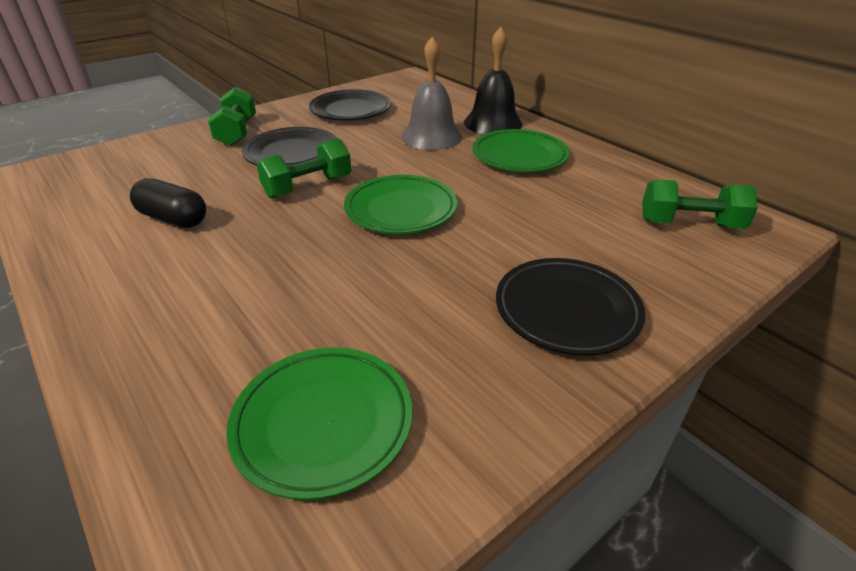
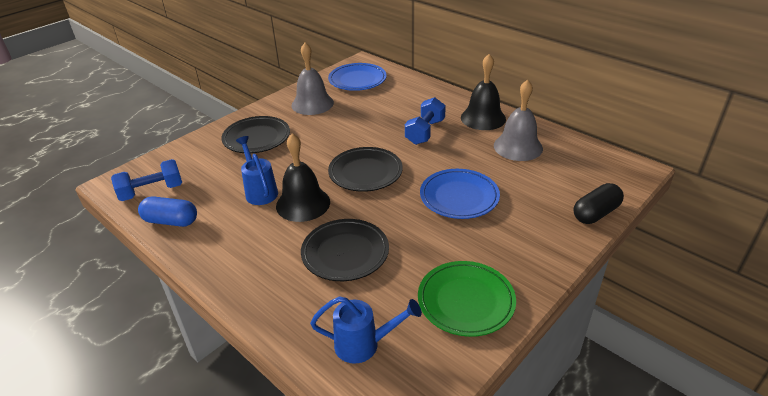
black bell: [464,27,523,134] = 1 -> [276,133,330,222] [461,54,506,130] = 2
blue capsule: none = 0 -> [138,196,197,227] = 1
blue dumbbell: none = 0 -> [111,159,182,201] [405,97,446,145] = 2
blue plate: none = 0 -> [328,63,387,91] [420,169,500,219] = 2
blue watering can: none = 0 -> [236,136,278,205] [310,296,422,364] = 2
green dumbbell: [208,87,256,146] [257,138,351,198] [643,180,758,229] = 3 -> none = 0
green plate: [227,347,413,500] [344,175,457,234] [472,129,570,172] = 3 -> [418,261,516,337] = 1
grey bell: [401,36,462,150] = 1 -> [291,42,334,115] [494,80,543,161] = 2

